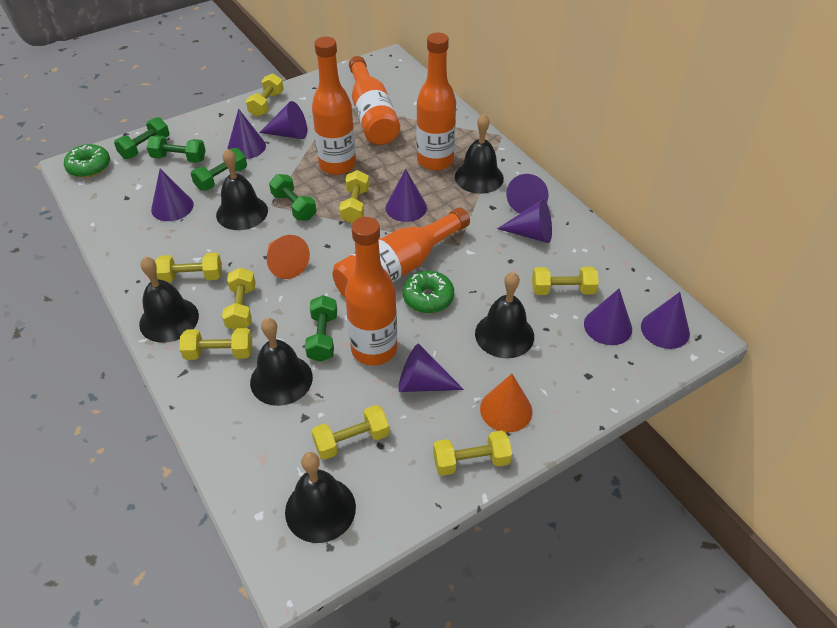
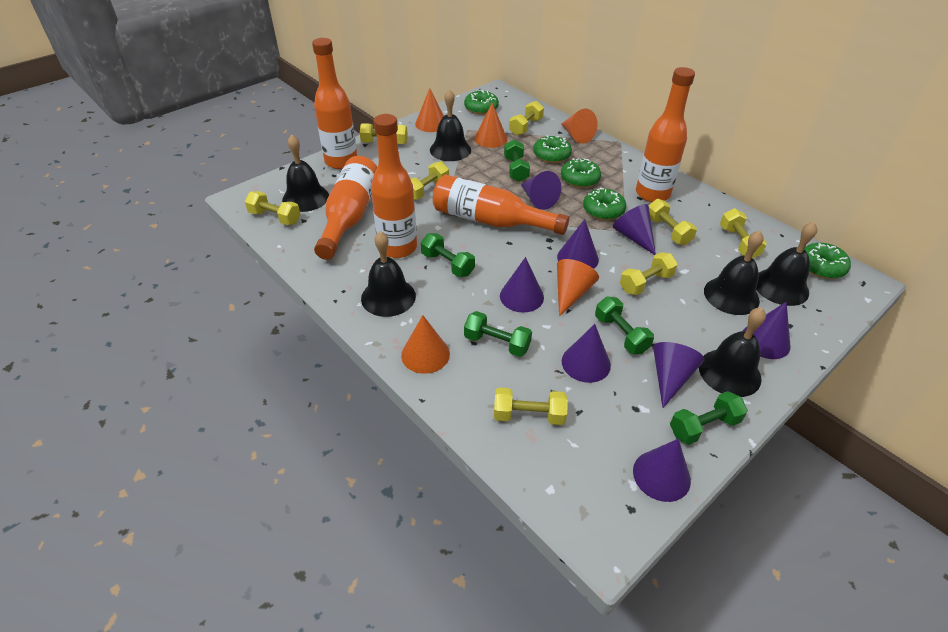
green donut: [64,144,110,178] [403,271,454,313] = 2 -> [464,90,499,115] [533,136,572,163] [561,158,601,188] [583,188,626,220] [804,243,851,279] = 5
orange cone: [267,235,310,279] [480,374,533,432] = 2 -> [401,315,450,374] [415,88,444,132] [474,103,507,148] [557,259,599,317] [561,109,598,144] = 5
purple cone: [151,169,194,221] [227,109,266,159] [259,101,307,139] [386,169,427,222] [398,344,464,392] [497,200,552,243] [506,174,548,213] [584,288,632,345] [641,292,690,349] = 9 -> [500,257,544,313] [521,171,561,210] [557,219,599,269] [562,324,611,383] [613,204,656,255] [633,439,691,502] [653,342,705,408] [743,302,791,359] = 8

